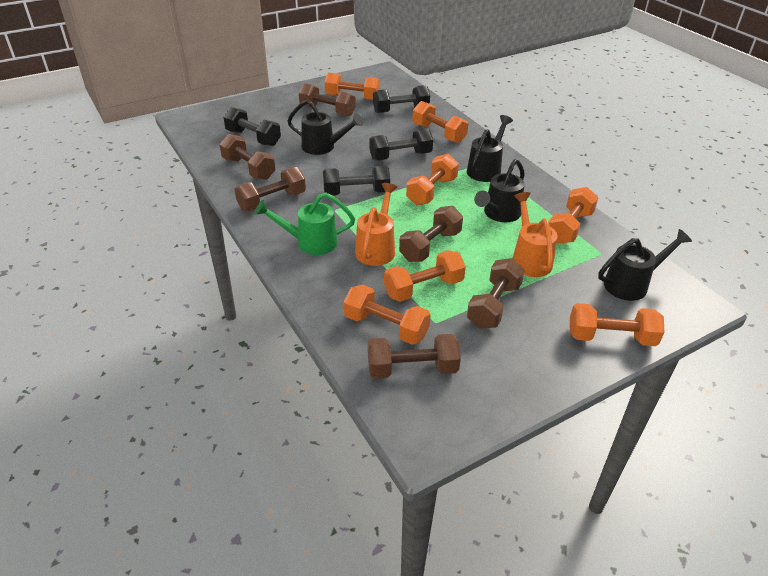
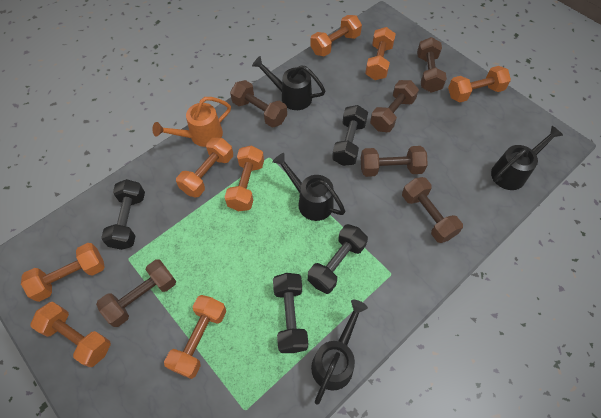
green watering can: [254,192,355,255] = 1 -> none = 0
orange dumbbell: [325,73,380,100] [344,285,431,345] [384,250,466,302] [406,154,459,205] [412,101,468,143] [549,187,598,244] [570,303,664,346] = 7 -> [21,243,104,302] [31,302,111,367] [164,295,226,379] [176,137,233,198] [225,146,264,211] [310,15,362,56] [365,27,396,80] [448,66,511,103] = 8
orange watering can: [355,183,397,266] [512,192,558,277] = 2 -> [152,97,231,147] = 1

